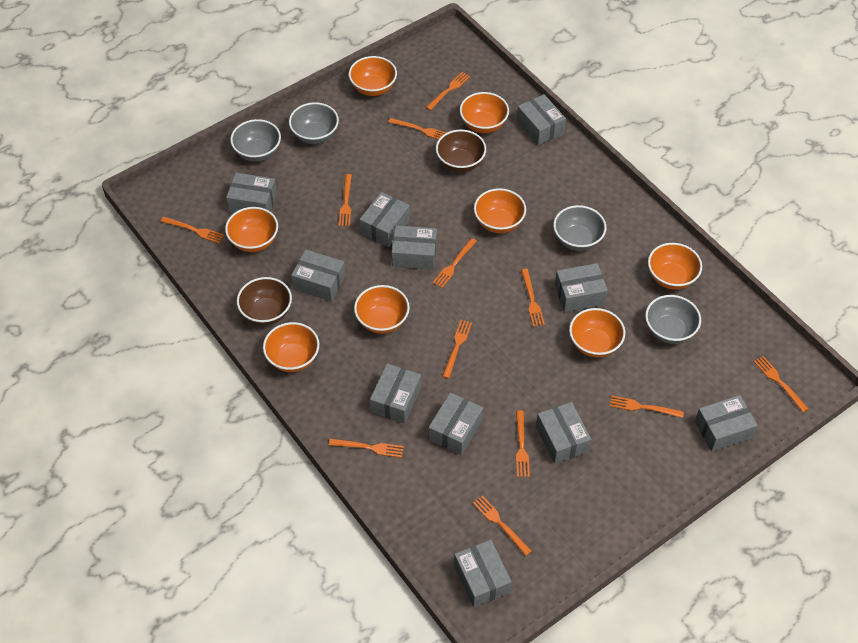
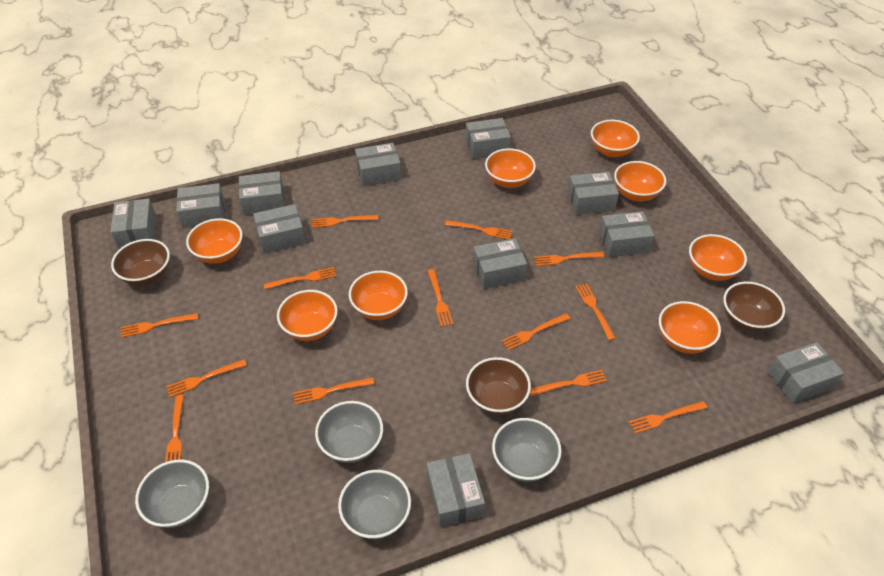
brown bowl: [237,277,292,325] [436,130,486,172] = 2 -> [111,239,170,286] [466,357,531,415] [723,282,785,332] = 3
orange fork: [161,217,224,243] [329,439,404,458] [339,174,352,226] [388,118,447,139] [426,72,470,110] [432,238,477,288] [442,320,472,379] [473,495,531,556] [516,410,530,477] [521,269,545,327] [610,396,684,418] [754,356,808,412] = 12 -> [121,313,198,338] [165,395,184,462] [166,359,247,397] [264,267,336,289] [293,377,374,405] [312,215,379,228] [428,269,453,327] [445,220,512,239] [502,313,570,350] [530,370,607,396] [534,252,604,266] [575,283,616,341] [629,401,707,434] = 13

